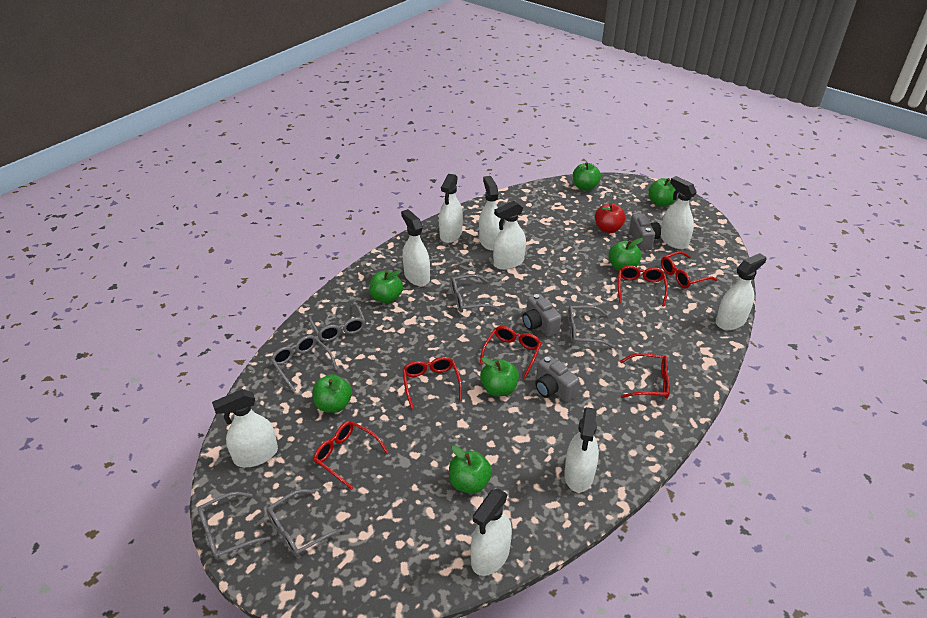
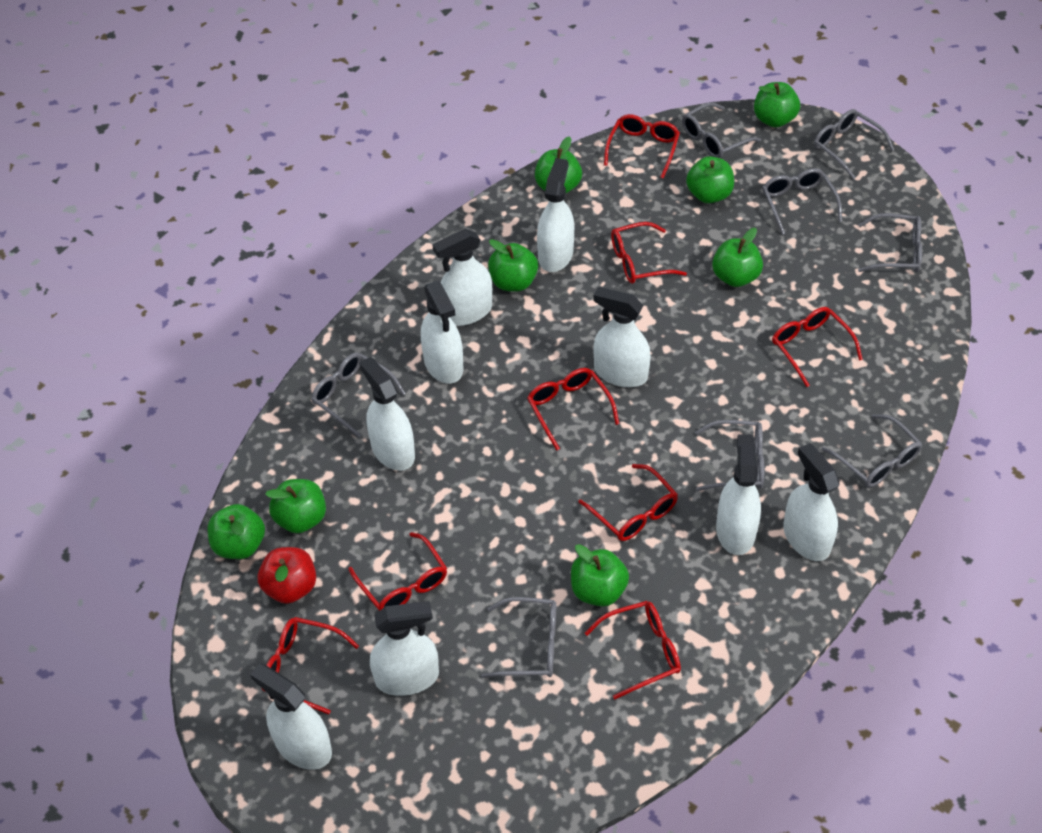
green apple: [313,374,352,413] [369,270,403,303] [449,445,492,494] [480,357,519,396] [573,162,601,191] [608,238,643,271] [648,178,678,207] = 7 -> [208,504,265,559] [265,479,326,533] [488,239,538,292] [535,136,582,193] [571,544,629,607] [686,156,734,203] [712,228,763,287] [754,82,800,127] = 8
grey camera: [522,294,561,337] [535,355,579,402] [629,213,661,250] = 3 -> none = 0
grey glasses: [197,492,271,560] [266,489,345,557] [271,335,338,392] [308,304,365,341] [450,274,500,313] [568,306,615,348] = 6 -> [311,353,406,438] [481,597,556,678] [682,102,761,158] [695,420,764,491] [762,168,842,235] [814,109,894,179] [822,414,922,488] [858,213,922,272] = 8
red glasses: [313,421,388,490] [402,357,462,409] [480,326,542,379] [618,265,668,307] [620,353,670,399] [661,251,717,289] = 6 -> [262,617,359,714] [348,532,447,611] [527,368,620,450] [579,464,678,541] [585,601,681,699] [604,114,680,178] [611,222,687,284] [772,307,863,387] = 8

